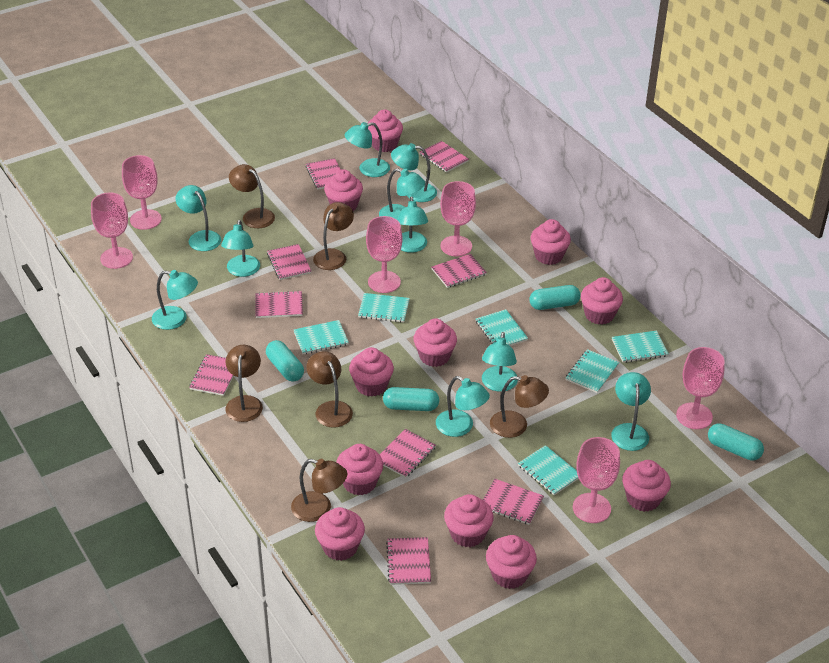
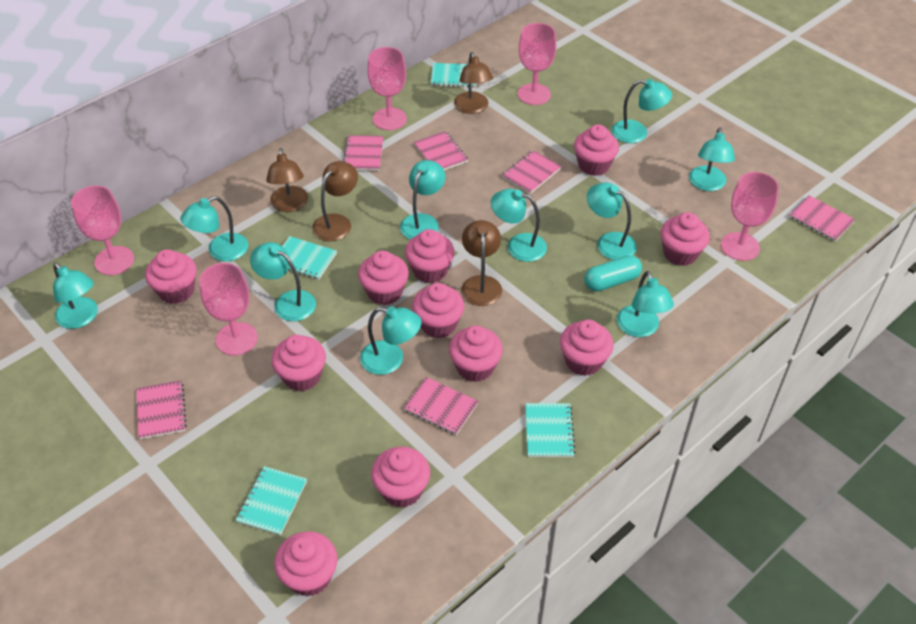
brown lamp: [226,345,263,422] [229,164,275,228] [291,459,348,522] [306,351,353,428] [313,202,354,270] [490,375,549,438] = 6 -> [266,148,308,212] [312,161,358,241] [454,52,493,114] [461,220,502,306] = 4
pink goblet: [91,193,133,269] [122,155,162,230] [366,216,403,293] [440,181,476,256] [573,437,620,523] [676,347,725,429] = 6 -> [71,185,134,275] [199,263,258,356] [367,47,407,130] [518,23,556,105] [721,172,779,261] = 5
pink notebook: [189,354,234,396] [255,291,303,318] [267,244,311,280] [305,158,341,190] [380,429,436,478] [386,537,431,585] [419,141,469,173] [432,254,487,288] [483,479,544,525] = 9 -> [136,380,187,439] [343,135,383,171] [403,377,479,435] [414,131,468,170] [502,150,562,194] [789,195,855,242] = 6
turquoise capsule: [266,340,304,382] [383,387,439,411] [529,285,581,310] [708,423,764,461] = 4 -> [584,255,642,292] = 1
turquoise notebook: [294,320,349,354] [358,293,410,323] [476,309,528,346] [518,445,579,495] [565,349,619,393] [612,330,669,363] = 6 -> [236,466,307,536] [282,236,337,280] [431,63,477,88] [525,403,575,457] = 4

